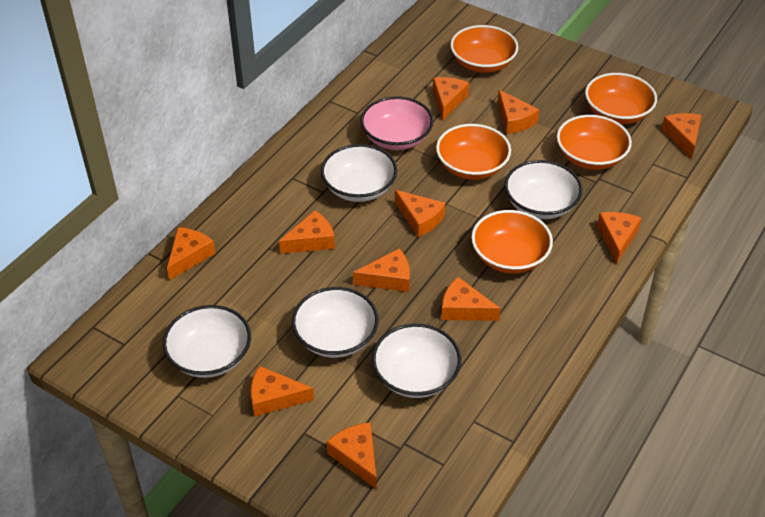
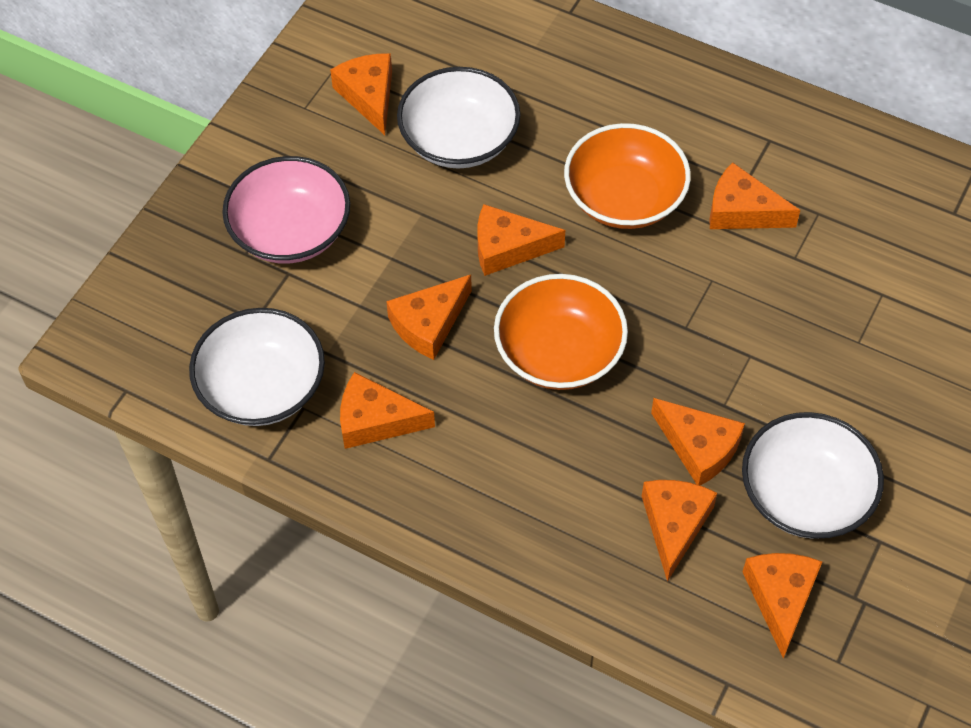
orange bowl: [436,124,511,180] [450,25,518,73] [471,210,553,274] [557,115,632,170] [585,73,657,124] = 5 -> [494,274,628,390] [564,123,691,229] = 2
orange cheese: [167,227,215,280] [251,366,314,417] [279,210,335,254] [327,422,377,489] [353,248,410,292] [395,190,445,237] [433,77,469,121] [441,277,501,321] [497,90,539,134] [597,212,641,264] [661,113,702,159] = 11 -> [330,53,392,135] [340,372,435,449] [386,275,472,360] [477,204,565,276] [642,480,717,582] [651,398,745,486] [710,162,800,229] [743,553,822,659] = 8
white bowl: [163,305,251,378] [292,287,378,358] [321,144,397,202] [372,323,461,398] [504,160,583,219] = 5 -> [189,308,325,426] [397,67,520,168] [742,412,884,539] = 3

